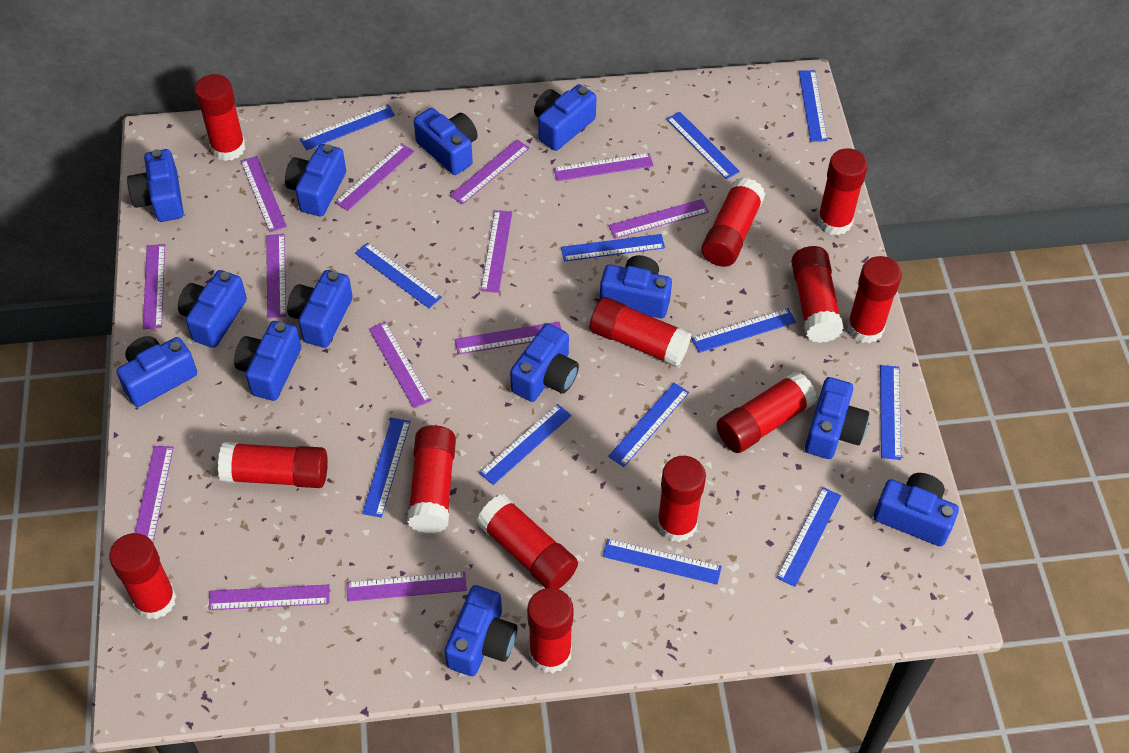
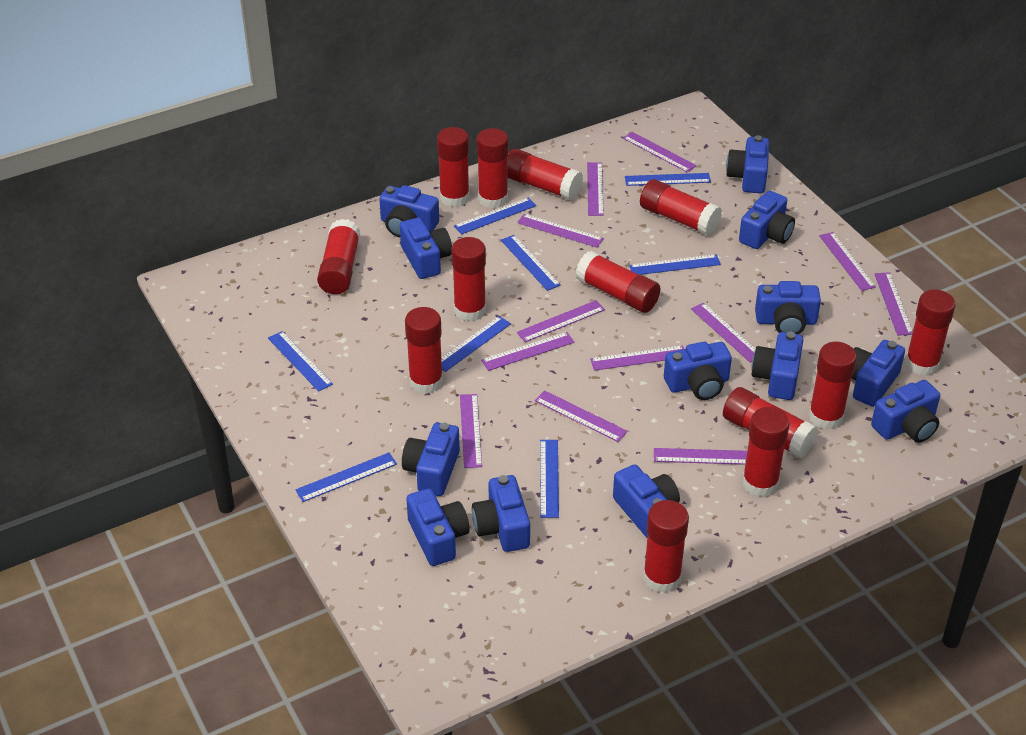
blue ruler: [300,104,395,150] [355,242,442,308] [362,418,411,518] [479,404,572,485] [561,234,665,262] [602,539,722,584] [608,383,689,467] [666,111,740,179] [691,308,796,353] [776,487,841,587] [799,70,827,142] [880,365,901,460] = 12 -> [268,331,333,392] [295,453,397,502] [441,316,511,372] [454,197,536,234] [501,235,561,291] [540,440,559,518] [625,173,711,186] [629,254,721,275] = 8
purple ruler: [135,446,174,542] [143,244,165,329] [208,584,330,610] [241,156,287,232] [266,234,286,318] [335,143,414,211] [347,572,467,602] [369,322,431,408] [450,139,529,205] [455,322,562,354] [481,210,512,293] [553,153,654,181] [608,199,709,239] = 13 -> [460,394,482,468] [481,332,575,371] [517,214,604,248] [517,300,605,342] [535,390,628,442] [587,162,604,216] [590,345,684,371] [623,132,697,173] [654,448,747,465] [691,303,756,363] [819,232,876,291] [874,272,913,336] = 12

